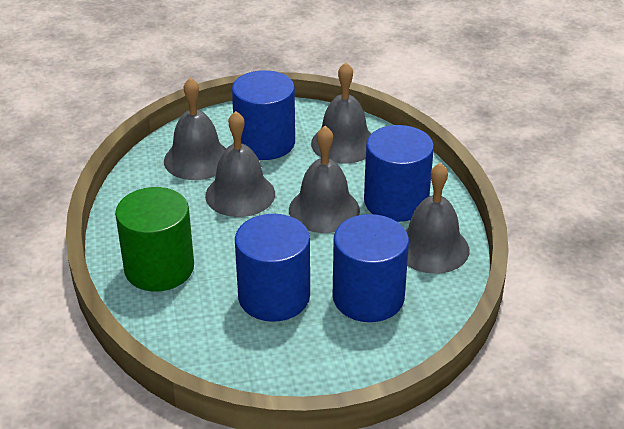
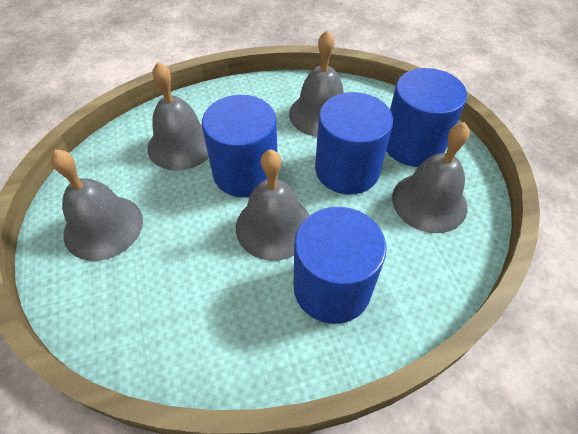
green cylinder: [115,187,194,291] = 1 -> none = 0

